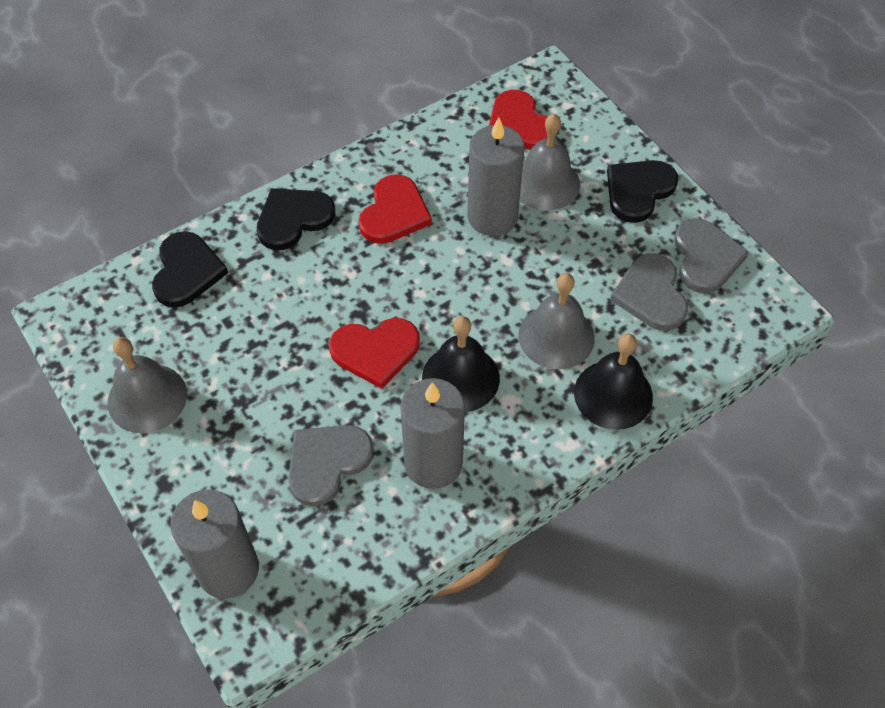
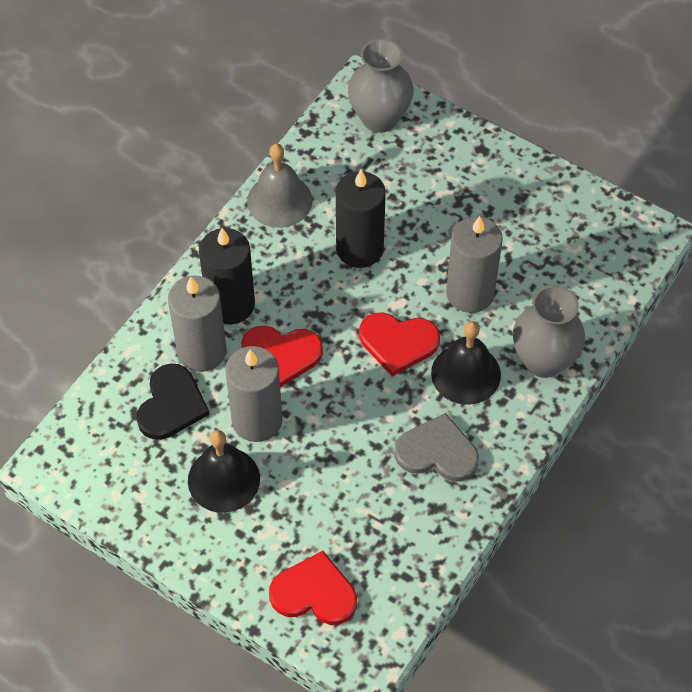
black candle: none = 0 -> [199,228,255,324] [336,170,386,268] = 2
black heart: [152,231,228,308] [257,188,335,250] [607,160,678,223] = 3 -> [136,363,210,440] = 1
grey bell: [108,337,187,433] [518,273,595,369] [520,114,580,211] = 3 -> [247,144,312,228] = 1
grey heart: [288,425,374,507] [610,253,688,331] [674,218,749,293] = 3 -> [395,413,479,481] = 1
grey vase: none = 0 -> [348,38,414,133] [513,285,585,378] = 2

